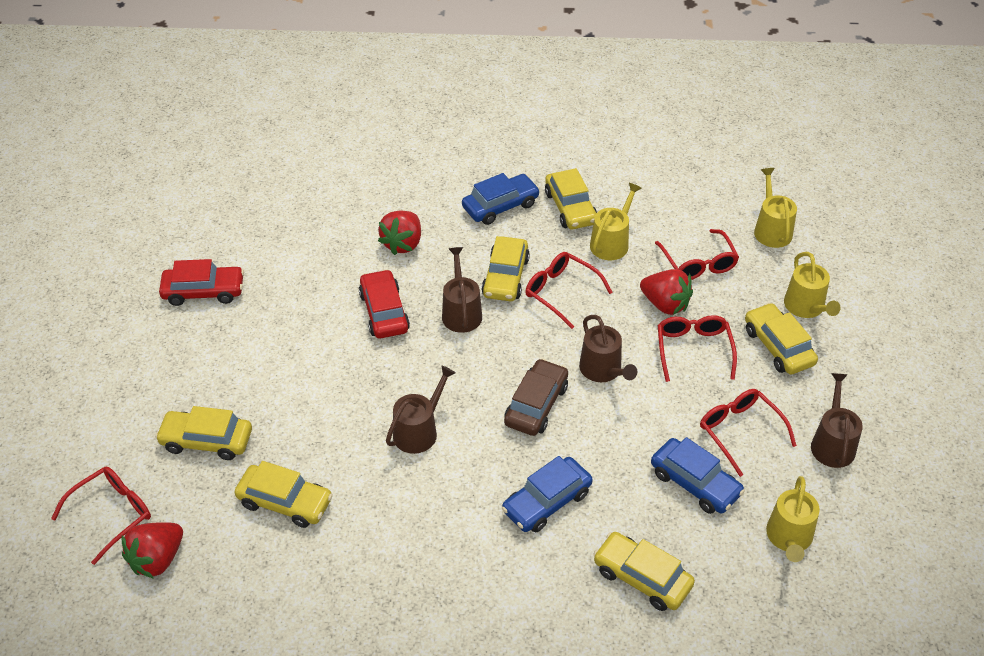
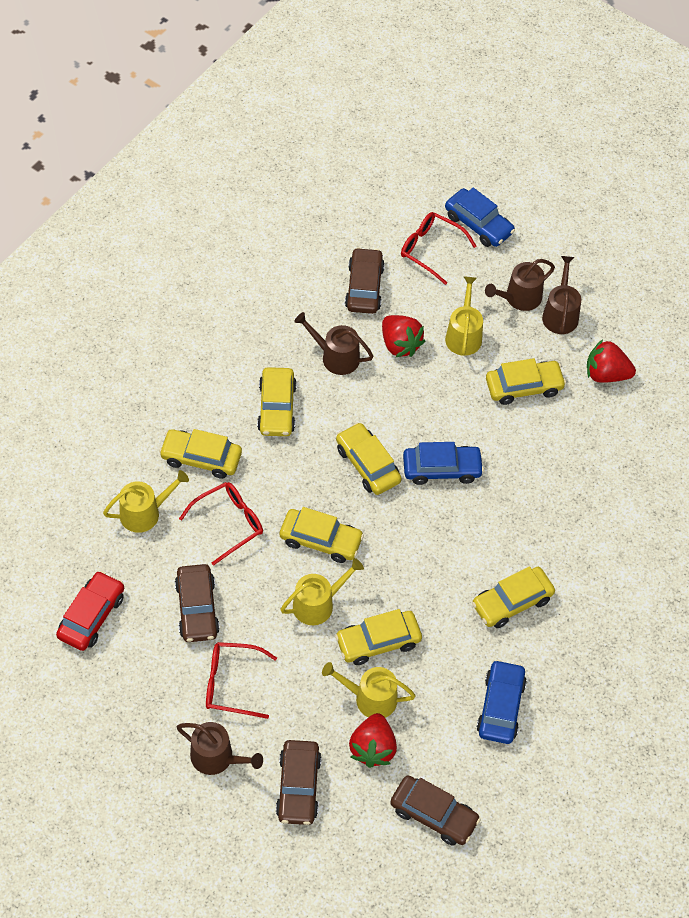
brown car: [504,359,568,436] = 1 -> [175,564,220,642] [276,740,322,825] [345,247,385,314] [390,775,481,846] = 4
red car: [159,259,244,306] [359,269,410,338] = 2 -> [56,571,124,651] = 1
red glasses: [51,467,151,565] [525,252,612,329] [655,229,739,280] [658,315,737,382] [700,389,797,477] = 5 -> [179,482,263,566] [206,642,277,719] [401,212,477,285] = 3
yellow car: [155,406,252,460] [234,461,333,528] [481,236,530,301] [545,168,597,229] [593,532,695,611] [745,303,818,374] = 6 -> [159,429,242,479] [257,367,297,436] [280,507,364,563] [335,609,422,665] [336,422,402,495] [472,566,555,628] [486,358,566,405] = 7

